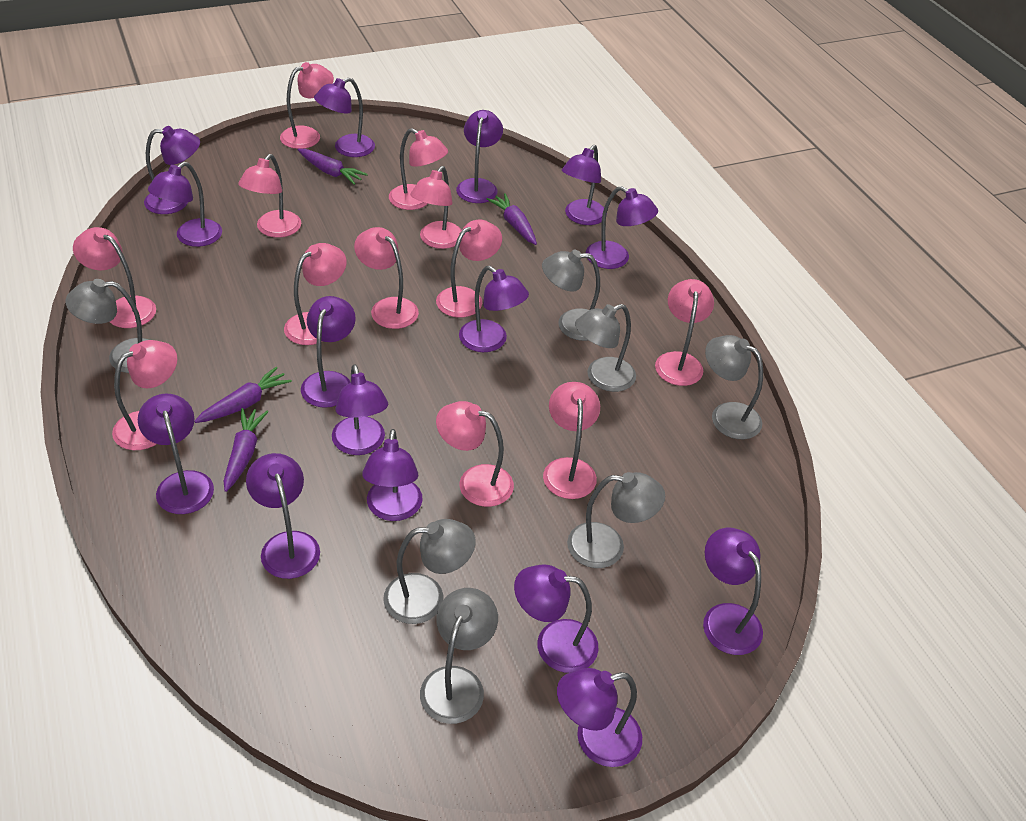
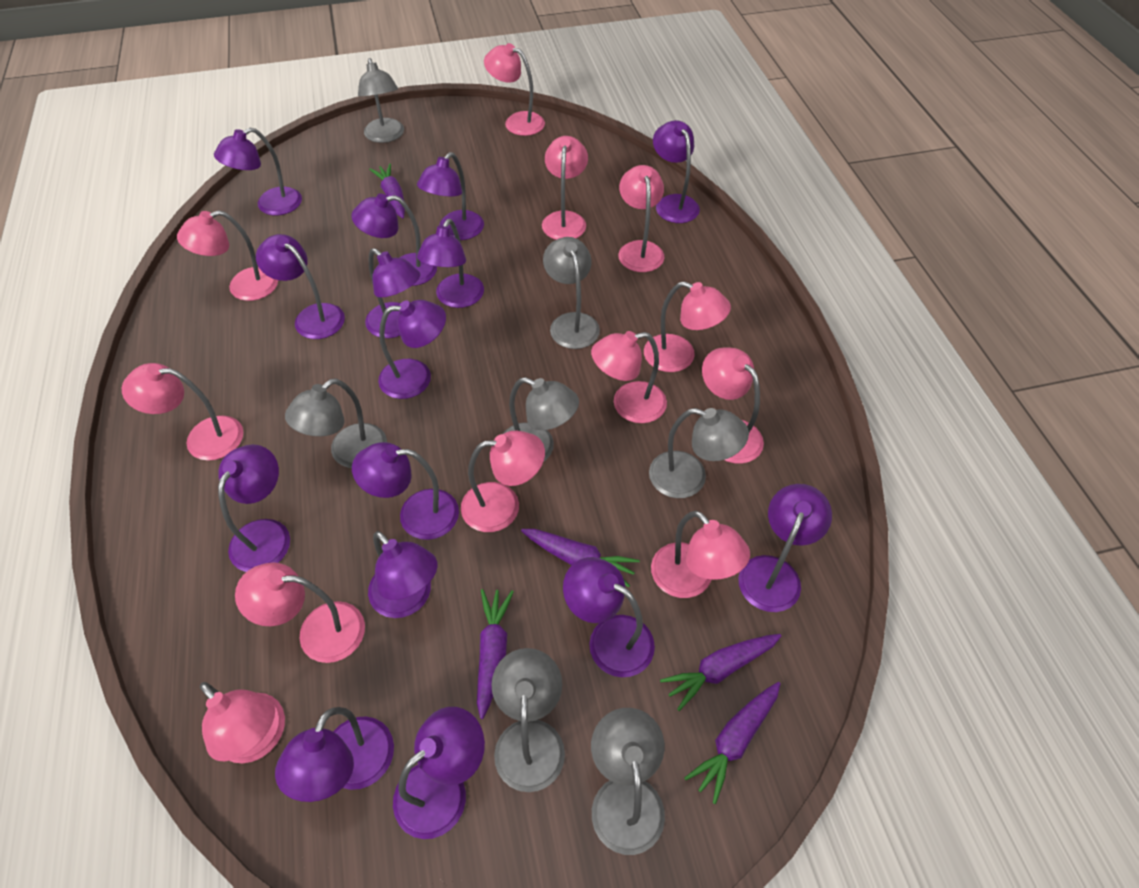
purple carrot: [194,367,292,423] [223,408,268,492] [298,149,368,185] [487,193,537,245] = 4 -> [369,163,405,219] [477,589,514,719] [521,529,640,588] [660,634,781,711] [684,682,781,804] = 5

